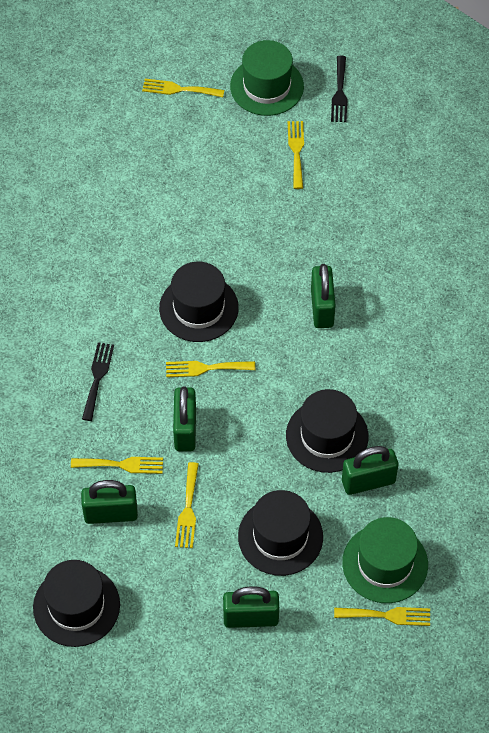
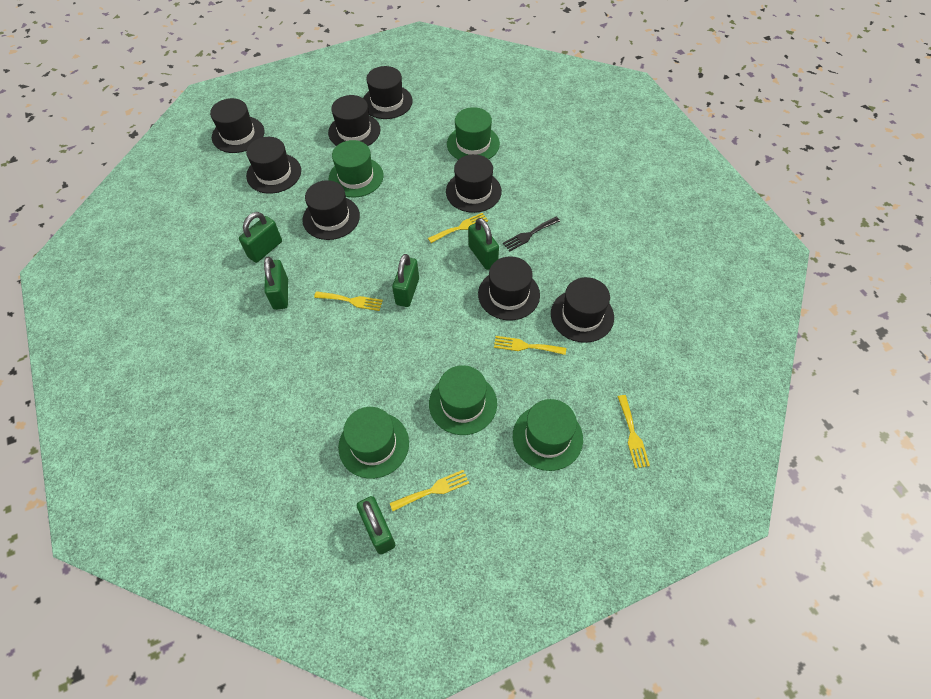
black fork: [82,342,114,421] [331,56,348,122] = 2 -> [503,217,560,251] = 1
black hat: [33,560,120,647] [159,262,239,342] [238,490,323,576] [286,389,368,473] = 4 -> [210,98,264,153] [246,137,301,194] [302,180,360,240] [328,95,380,146] [363,66,413,119] [446,154,502,213] [478,256,540,321] [551,277,614,343] = 8
green hat: [230,40,304,116] [342,517,428,603] = 2 -> [329,140,383,198] [338,407,409,479] [429,365,497,435] [447,107,500,160] [513,399,583,471] = 5
yellow fork: [71,457,163,474] [142,79,224,97] [166,361,255,377] [175,462,199,548] [288,121,304,189] [334,607,430,626] = 6 -> [314,291,383,311] [390,470,469,511] [428,213,488,243] [494,336,566,355] [617,395,650,468] = 5

